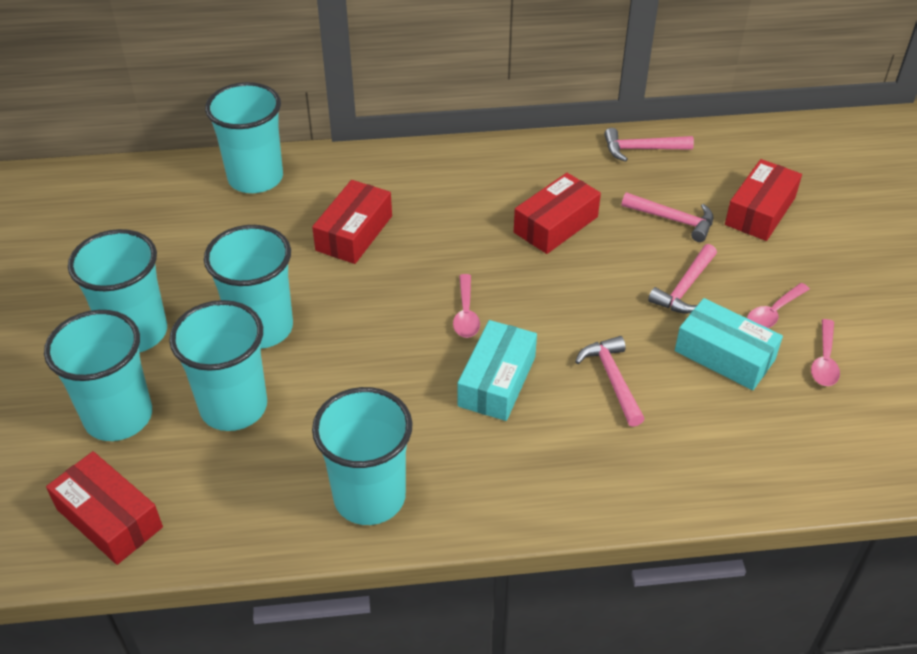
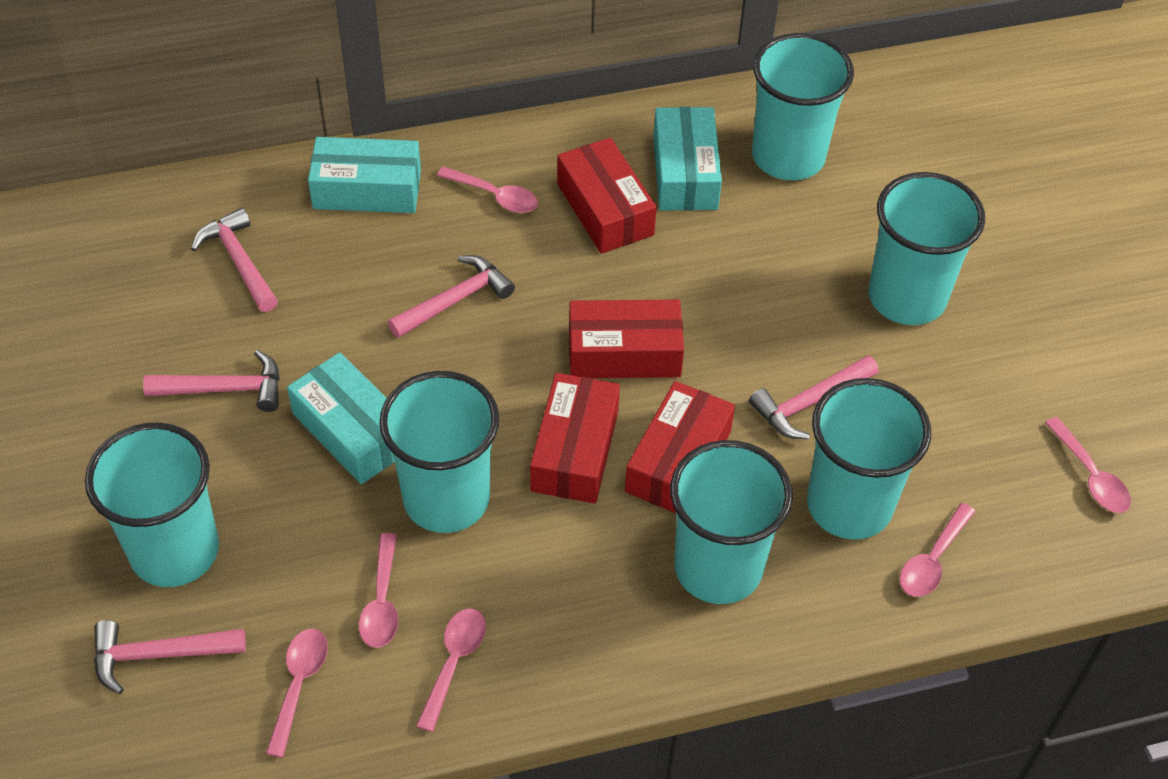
pink hammer: [575,336,644,427] [604,128,694,162] [622,192,714,242] [648,244,717,314] = 4 -> [94,620,246,694] [143,350,280,412] [191,208,278,312] [388,255,515,338] [749,355,878,439] = 5
pink spoon: [453,274,480,338] [747,283,810,328] [811,319,840,386] = 3 -> [266,629,328,758] [359,533,398,648] [416,608,486,732] [437,166,538,213] [900,503,976,597] [1045,417,1131,513] = 6
turquoise box: [458,320,537,421] [675,298,783,390] = 2 -> [287,352,395,484] [308,137,421,213] [653,107,722,211] = 3

